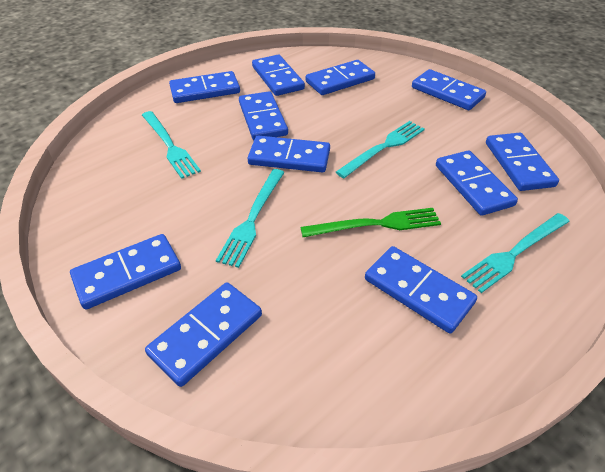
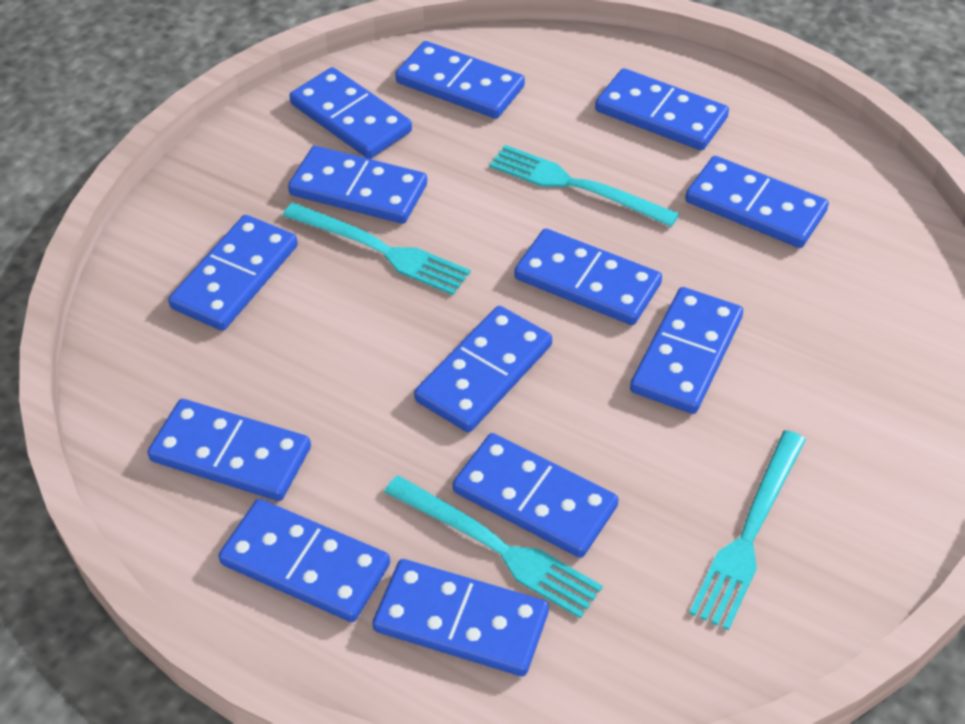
blue domino: [70,234,181,309] [145,282,262,387] [169,71,240,103] [239,91,288,140] [248,136,330,173] [252,55,305,96] [306,60,375,95] [365,246,477,333] [412,69,486,110] [436,150,518,216] [486,133,559,191] = 11 -> [148,399,311,501] [168,215,298,331] [218,499,390,622] [288,146,427,224] [289,67,412,159] [373,559,549,676] [395,41,525,119] [414,306,552,432] [453,433,618,558] [514,228,662,325] [595,68,729,150] [630,287,743,414] [685,156,829,248] = 13
green fork: [300,208,441,237] = 1 -> none = 0

